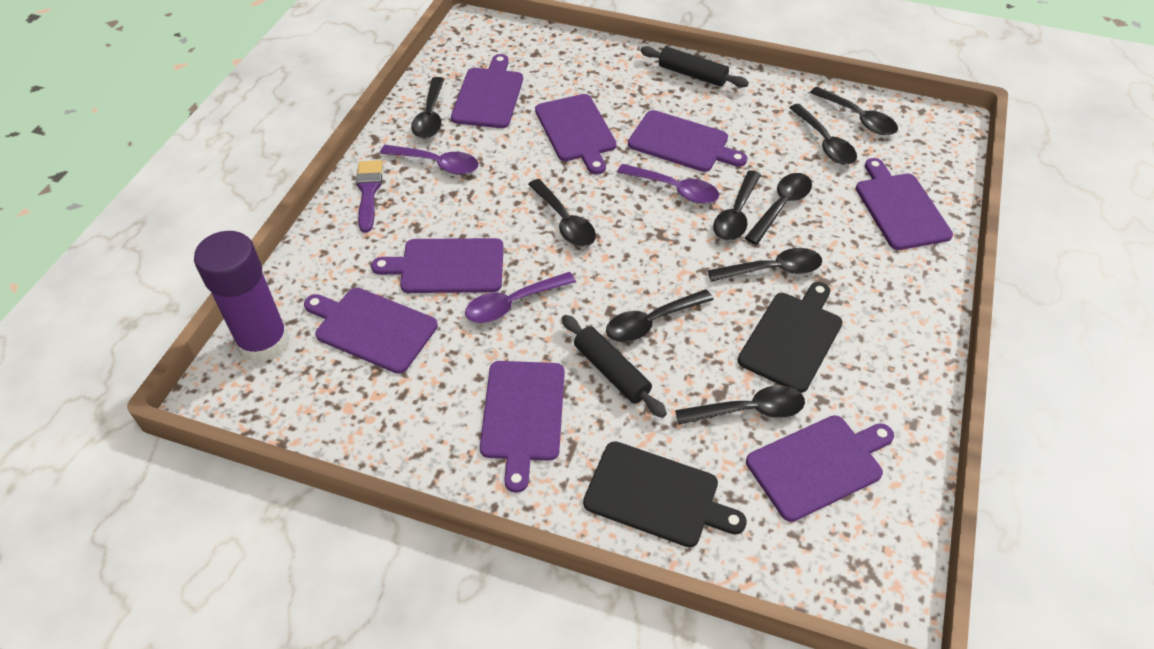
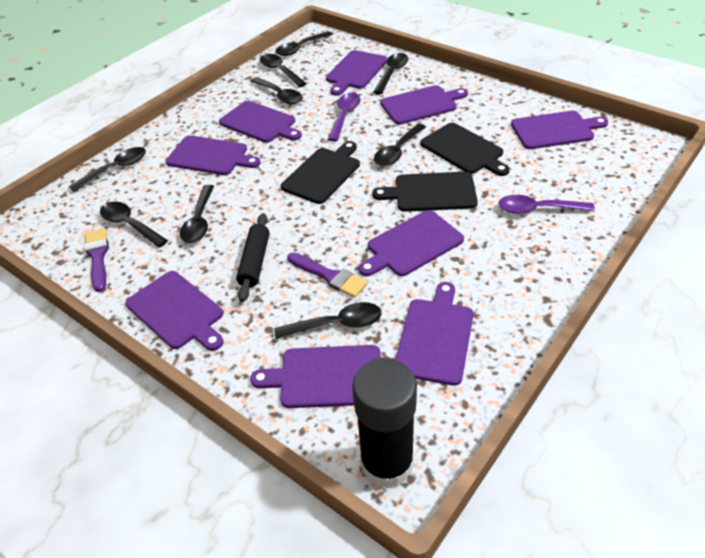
black cutting board: [583,441,747,547] [738,282,842,393] = 2 -> [281,141,360,204] [372,172,478,212] [420,123,510,176] = 3
black glue stick: none = 0 -> [352,358,417,489] = 1
black rolling pin: [562,315,667,418] [640,46,749,88] = 2 -> [236,213,270,302] = 1
purple brush: [356,160,382,233] = 1 -> [85,228,109,292] [287,252,367,298] = 2
purple cutting board: [304,288,438,374] [371,238,504,293] [451,54,523,128] [480,361,565,493] [535,94,617,175] [628,110,747,172] [746,415,894,522] [856,158,953,250] = 8 -> [125,271,224,351] [166,135,261,175] [219,101,302,143] [250,345,381,408] [326,50,388,96] [358,210,464,276] [380,85,468,125] [395,282,474,386] [511,111,608,149] = 9
purple glue stick: [194,231,290,363] = 1 -> none = 0
purple spoon: [380,145,479,175] [465,272,576,323] [617,164,719,204] = 3 -> [328,93,360,141] [498,195,595,214] = 2

